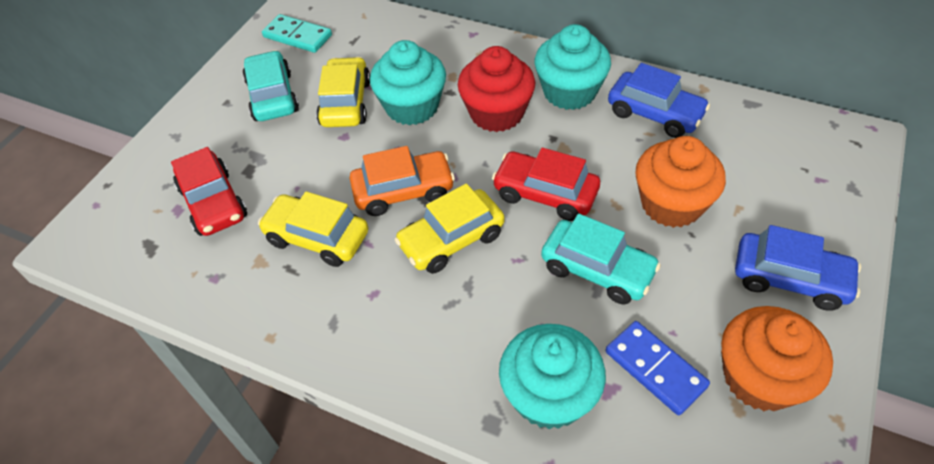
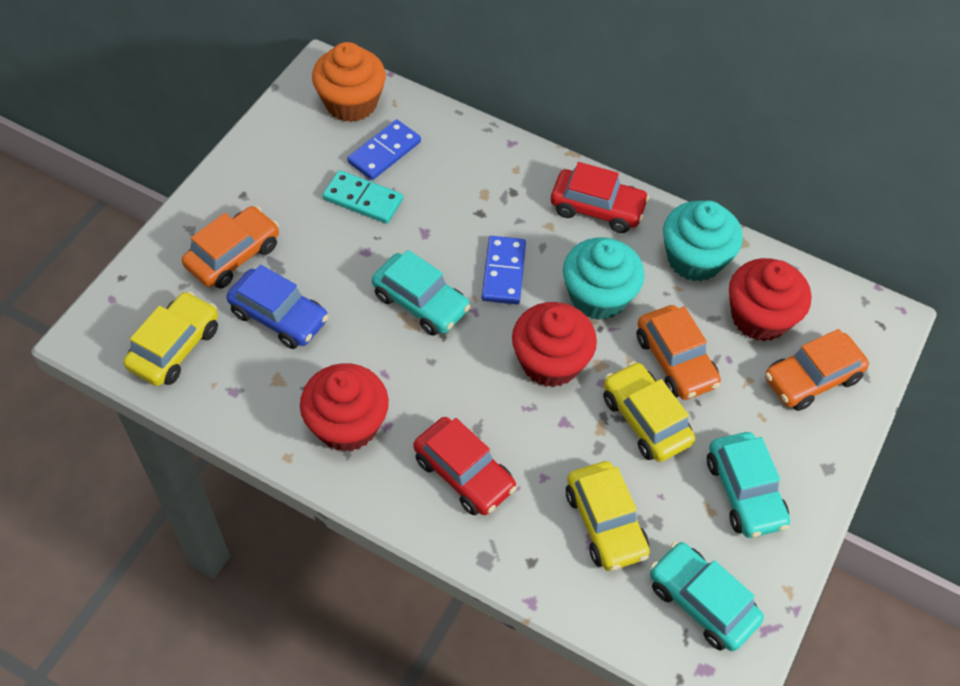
blue car: [608,63,710,138] [735,225,861,311] = 2 -> [227,265,329,349] = 1
blue domino: [605,321,710,415] = 1 -> [347,120,421,180] [482,236,526,304] = 2
orange car: [350,146,455,216] = 1 -> [182,206,279,289] [636,305,721,400] [765,329,869,411] = 3
orange cupcake: [636,136,726,228] [721,306,833,411] = 2 -> [312,42,386,122] = 1
red cupcake: [458,46,535,132] = 1 -> [300,363,389,452] [512,302,597,387] [729,258,811,341] = 3
turquoise car: [242,50,299,121] [541,214,661,304] = 2 -> [372,250,471,336] [650,542,764,651] [707,432,790,538] = 3
turquoise cupcake: [370,40,446,125] [499,324,606,430] [535,24,611,110] = 3 -> [563,237,645,320] [663,200,743,281] = 2

